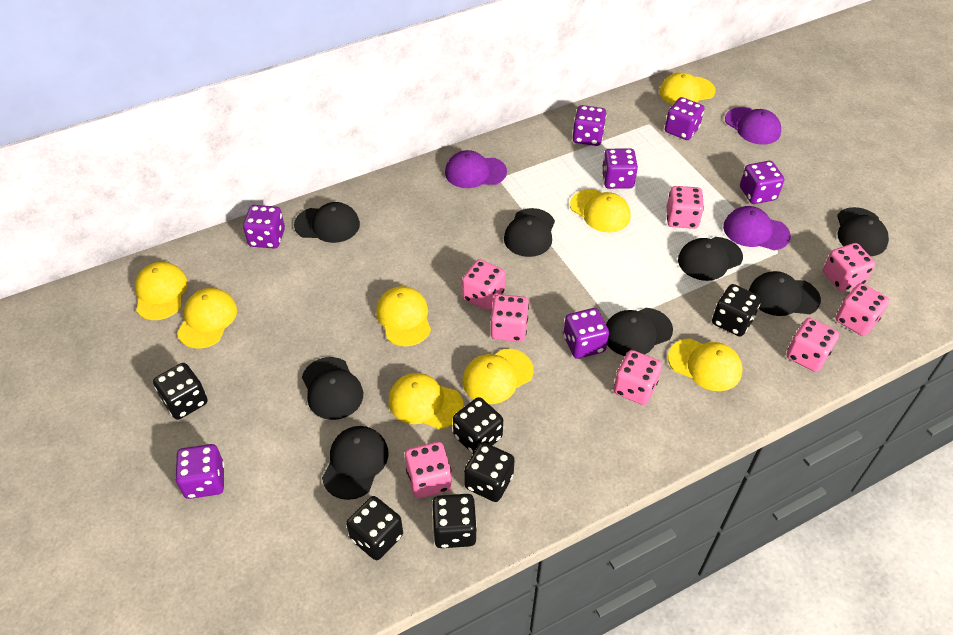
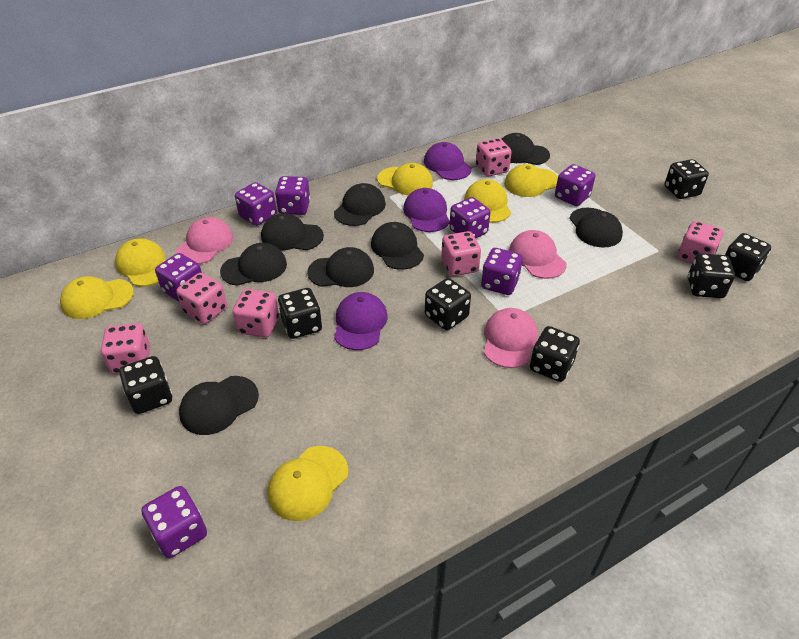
black dice: [153,363,208,420] [346,496,403,560] [432,494,477,548] [453,397,503,454] [464,442,515,502] [712,284,761,337] = 6 -> [119,356,172,414] [278,288,322,339] [425,278,471,330] [530,326,580,382] [665,159,709,199] [688,253,735,298] [725,233,771,281] = 7
pink cap: none = 0 -> [176,217,233,264] [484,308,538,368] [509,230,567,279] = 3
pink dice: [405,442,452,498] [462,259,506,310] [490,294,529,342] [613,350,662,405] [667,186,704,229] [786,318,839,372] [823,243,875,292] [836,283,889,336] = 8 -> [101,323,150,374] [176,273,227,324] [232,289,279,338] [441,231,481,276] [476,138,512,177] [678,221,723,263] = 6
yellow cap: [135,262,188,320] [177,288,237,349] [376,286,431,346] [389,373,464,429] [462,349,534,404] [570,189,630,233] [659,72,716,104] [668,339,743,391] = 8 -> [60,276,134,319] [115,238,166,286] [268,446,348,521] [377,163,433,195] [464,179,511,223] [504,164,558,197] = 6

